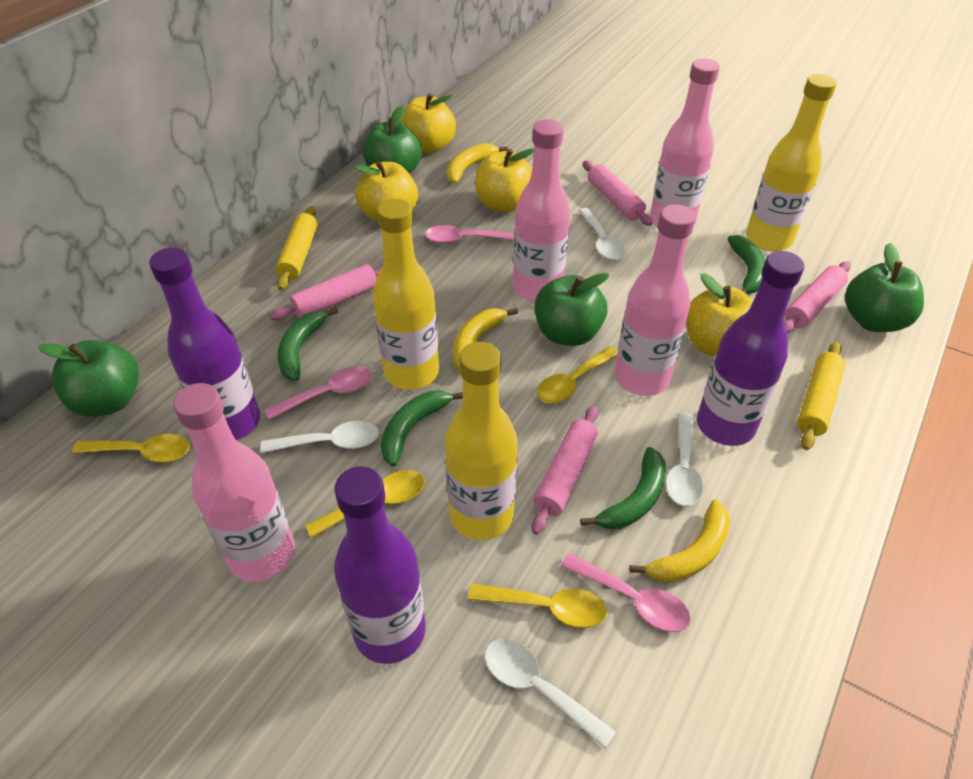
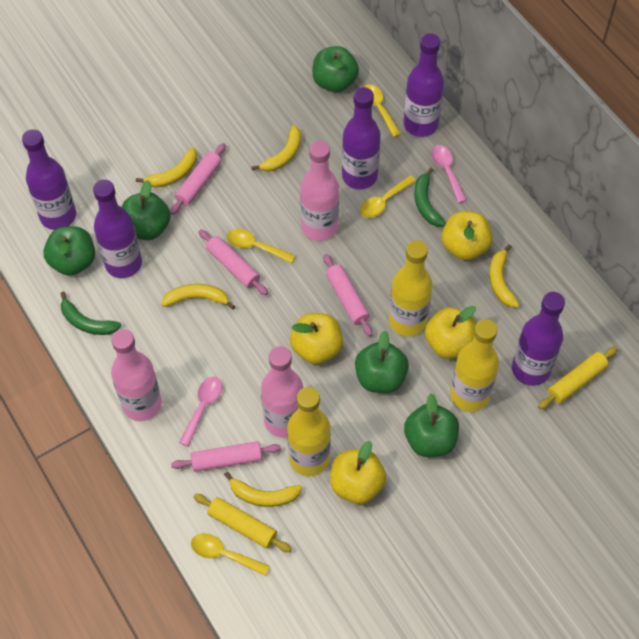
green apple: [38,340,139,417] [363,106,422,174] [535,273,609,346] [845,243,924,332] = 4 -> [43,226,95,276] [121,180,171,240] [312,46,359,92] [355,331,409,393] [404,394,459,457] = 5
green banana: [278,307,338,381] [381,390,463,466] [580,447,666,529] [728,235,765,294] = 4 -> [61,291,122,335] [414,168,446,227] = 2
pink bottle: [173,383,295,582] [513,119,570,302] [614,204,696,396] [650,59,720,228] = 4 -> [111,329,162,421] [261,346,303,438] [300,141,339,241] = 3
pink spoon: [264,366,372,420] [425,225,514,243] [561,553,691,632] = 3 -> [179,377,223,447] [431,145,467,203] = 2
purple bottle: [149,247,260,440] [334,466,426,664] [697,251,804,446] = 3 -> [22,129,76,230] [93,179,142,278] [342,87,381,189] [403,33,444,137] [512,292,565,386] = 5
white spoon: [261,421,379,453] [485,639,616,749] [579,208,625,260] [666,413,703,506] = 4 -> none = 0
yellow banana: [447,143,508,184] [453,308,518,371] [629,500,730,582] = 3 -> [136,147,197,188] [161,284,235,310] [224,472,302,507] [251,125,301,171] [489,244,520,308] = 5

